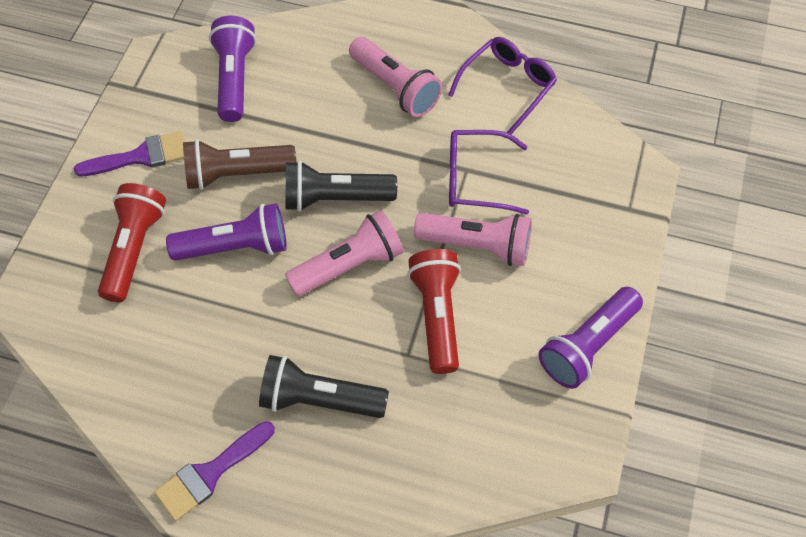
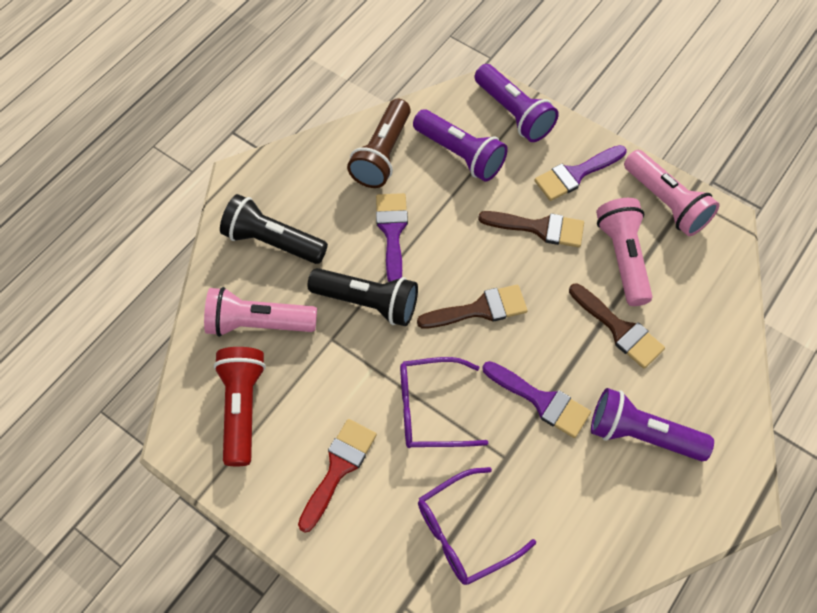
brown brush: none = 0 -> [417,285,528,328] [478,211,584,247] [569,283,665,369] = 3
purple brush: [74,131,185,176] [154,421,275,521] = 2 -> [376,193,408,282] [482,361,591,438] [534,145,627,201] = 3
red brush: none = 0 -> [298,419,377,533] = 1
red flashlight: [98,183,166,302] [408,249,461,374] = 2 -> [214,347,266,466] = 1

